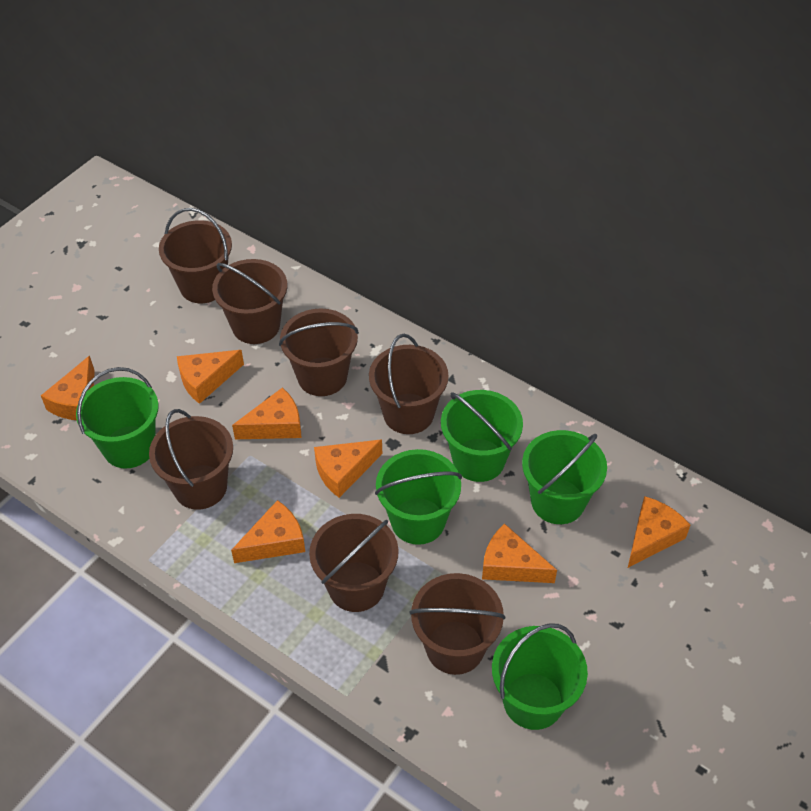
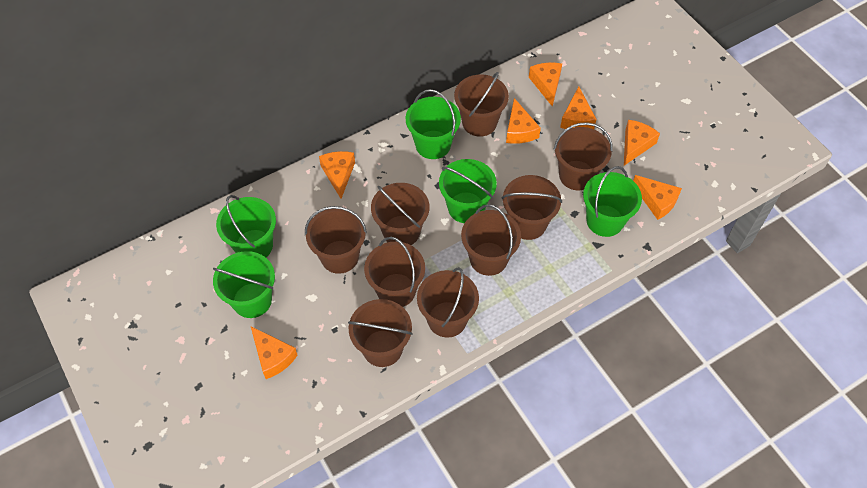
brown bucket: [149,409,233,510] [159,208,232,303] [212,259,287,344] [279,308,359,396] [309,514,398,612] [369,334,449,434] [409,573,505,675] = 7 -> [305,206,367,274] [348,299,413,367] [364,237,425,307] [371,183,429,245] [417,267,479,338] [454,72,509,137] [461,204,521,276] [502,175,562,240] [554,122,613,190] = 9

